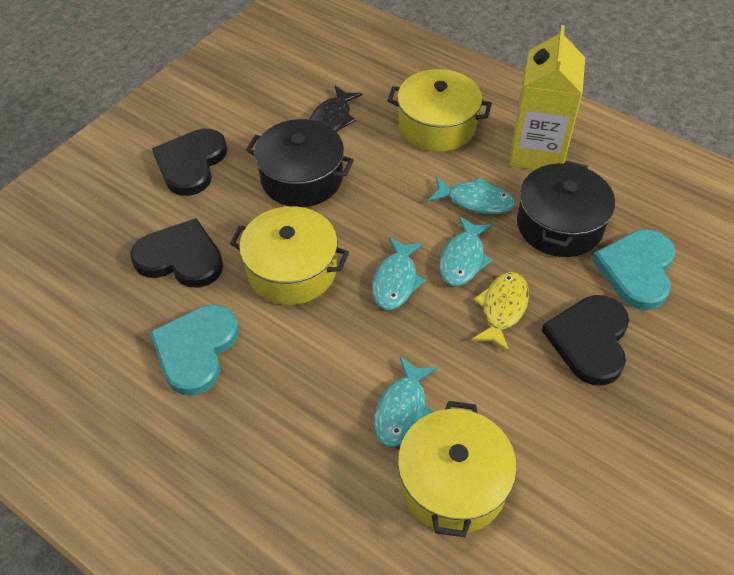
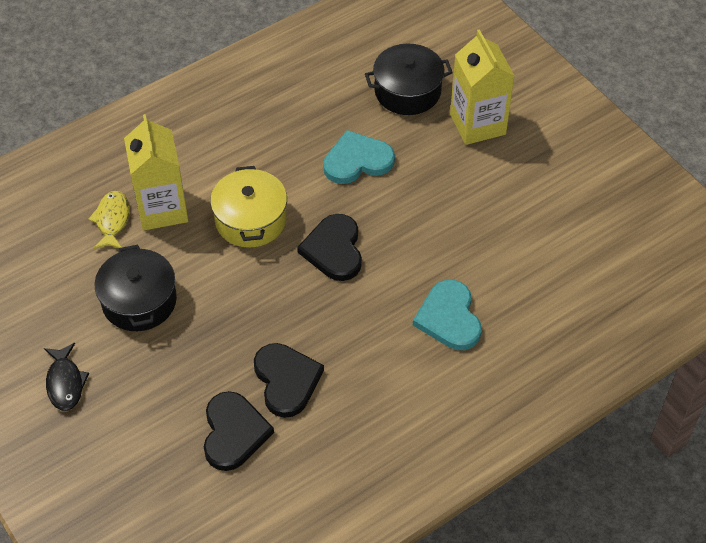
turquoise fish: [372,237,426,310] [374,356,438,447] [428,176,515,214] [439,216,493,286] = 4 -> none = 0
yellow carton: [509,25,585,170] = 1 -> [124,114,188,230] [450,29,515,145] = 2
yellow pot: [230,206,349,305] [387,69,492,152] [398,401,517,537] = 3 -> [210,166,287,247] = 1

